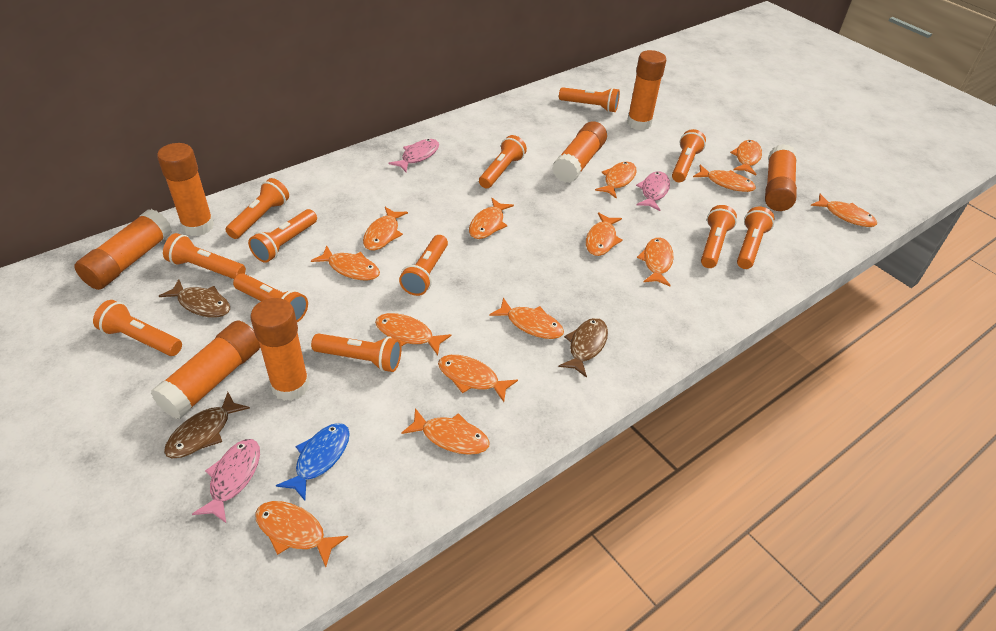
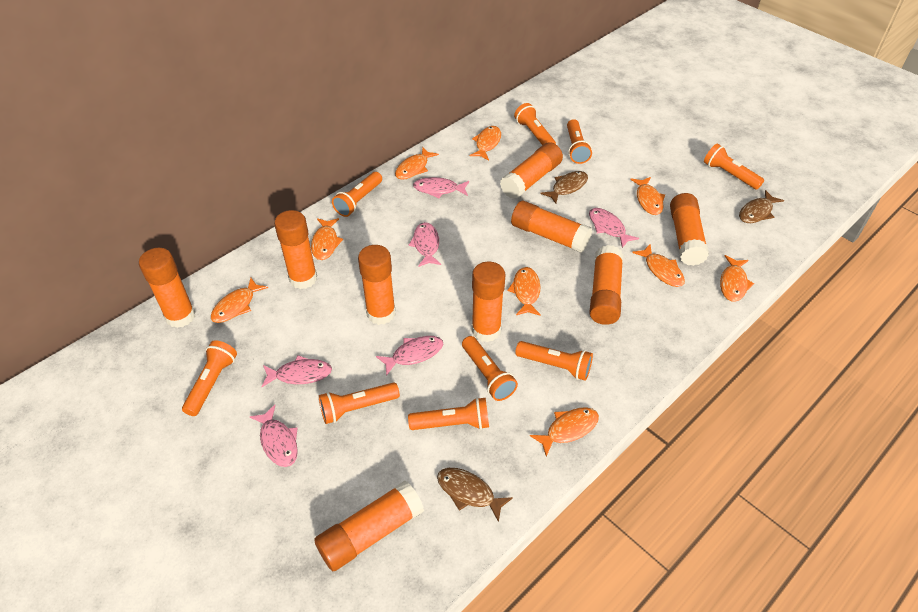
blue fish: [276,423,350,500] = 1 -> none = 0
orange fish: [255,501,348,567] [311,246,380,280] [363,207,408,250] [375,313,452,355] [402,408,490,455] [438,355,518,402] [469,198,514,239] [489,298,564,339] [586,212,623,256] [595,161,637,199] [637,237,674,286] [693,165,756,192] [730,140,762,175] [811,194,877,227] = 14 -> [211,278,268,323] [311,218,343,260] [395,147,439,180] [470,126,501,160] [507,267,541,316] [530,407,599,457] [630,177,665,215] [632,244,685,287] [720,255,754,302] = 9
orange flashlight: [93,300,182,356] [163,233,246,279] [225,178,289,239] [233,274,308,322] [248,209,317,263] [311,333,402,372] [399,235,448,296] [479,135,527,188] [559,87,620,112] [672,129,706,182] [701,205,737,268] [737,207,774,269] = 12 -> [182,340,237,416] [319,382,400,424] [332,172,382,217] [408,397,489,430] [462,336,518,401] [514,103,556,145] [515,341,593,381] [567,119,592,164] [704,144,764,189] = 9
orange glue stick: [74,209,172,290] [151,321,260,419] [157,143,214,236] [250,298,310,401] [552,121,607,183] [627,50,666,130] [765,144,797,211] = 7 -> [139,248,195,328] [274,210,317,289] [314,481,424,571] [358,245,396,325] [472,261,505,342] [500,142,563,199] [511,201,592,253] [589,245,623,325] [670,193,709,266] = 9
pink fish: [192,439,260,523] [389,139,439,172] [636,171,670,211] = 3 -> [250,405,298,467] [261,355,332,387] [376,336,443,376] [408,222,441,267] [413,177,469,198] [589,208,639,248] = 6

